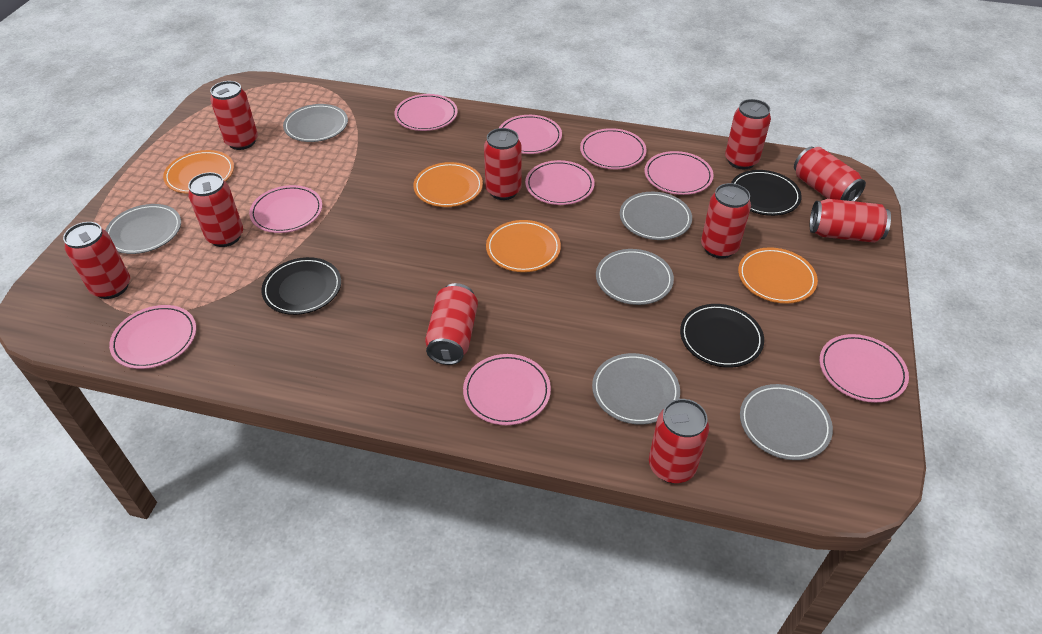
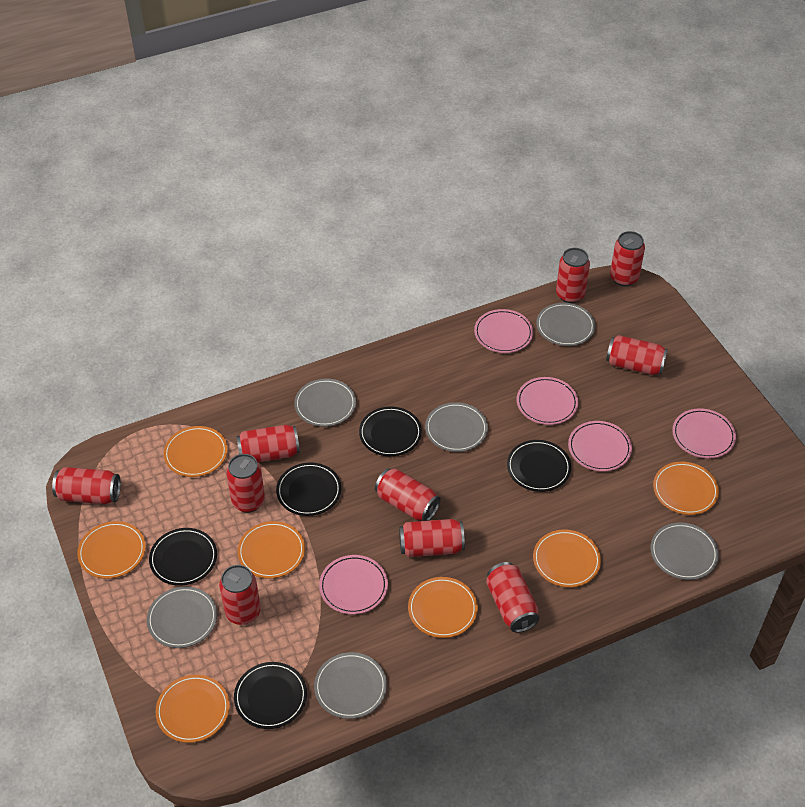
black plate: [261,257,341,315] [680,304,764,368] [731,170,802,216] = 3 -> [149,528,217,586] [234,662,307,729] [276,462,341,516] [359,407,422,456] [507,440,571,492] = 5
orange plate: [163,150,234,194] [413,162,483,207] [486,220,561,272] [738,247,818,304] = 4 -> [77,521,146,579] [155,675,230,743] [164,426,228,477] [237,521,305,579] [408,577,478,638] [533,529,601,587] [653,462,719,515] = 7
pink plate: [109,305,196,369] [249,185,322,233] [394,94,458,131] [463,354,551,425] [499,115,562,154] [525,160,595,205] [580,128,647,169] [645,151,714,195] [819,334,909,403] = 9 -> [319,555,388,614] [474,309,533,353] [517,377,578,425] [568,421,632,471] [672,408,736,458] = 5

